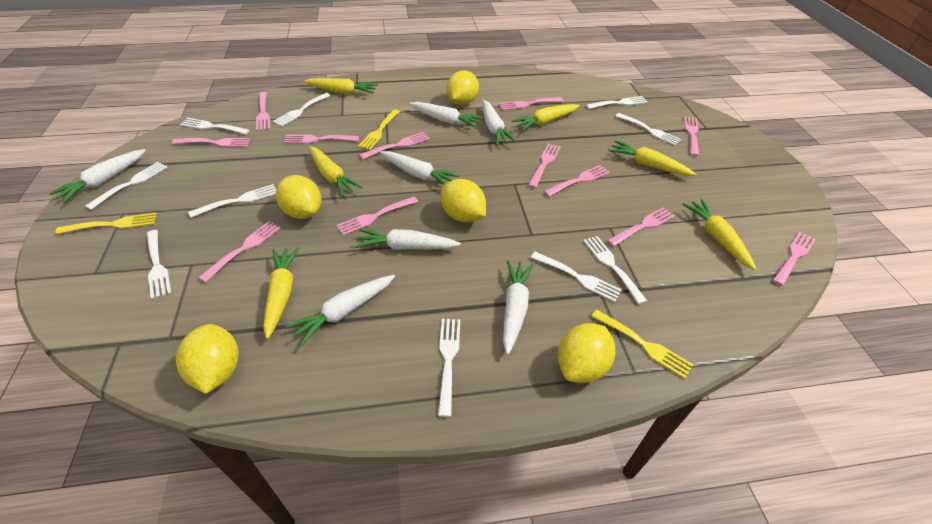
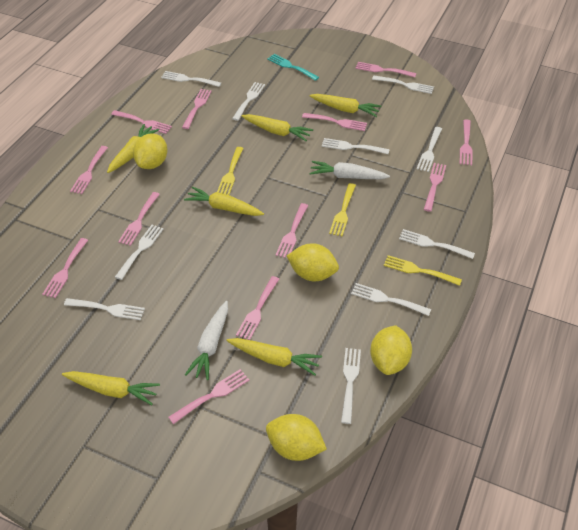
turquoise fork: none = 0 -> [267,54,319,81] = 1
white carrot: [49,149,146,203] [286,275,395,346] [355,229,461,250] [380,151,460,185] [409,102,484,128] [483,100,516,145] [503,260,534,355] = 7 -> [185,301,228,380] [309,161,390,179] = 2
yellow lemon: [176,324,239,394] [276,175,321,219] [441,179,486,222] [446,70,479,105] [558,323,615,383] = 5 -> [133,133,167,169] [266,414,327,461] [287,243,339,281] [370,325,412,375] = 4

